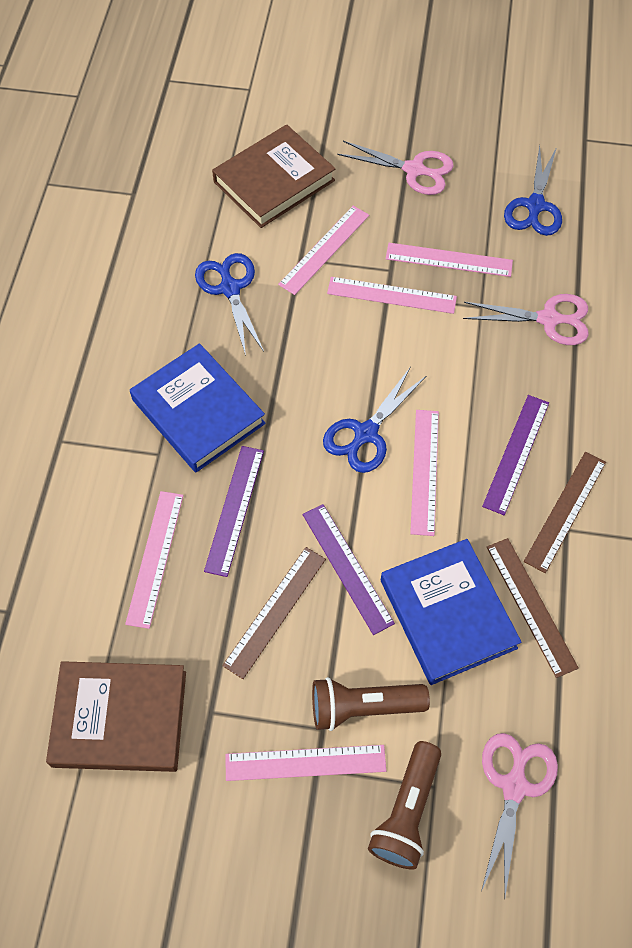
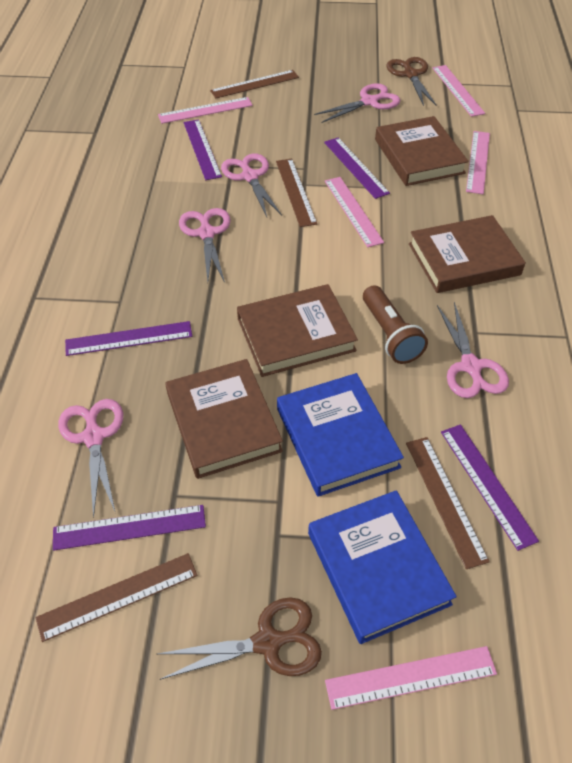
blue scissors: [195,253,264,356] [323,368,426,473] [504,145,562,236] = 3 -> none = 0
brown book: [46,661,186,772] [212,125,335,228] = 2 -> [165,359,283,479] [237,284,358,377] [375,116,469,186] [409,215,526,293] = 4
brown flashlight: [312,677,430,731] [368,741,441,870] = 2 -> [363,285,428,364] = 1
brown ruler: [222,547,326,679] [487,538,579,678] [524,451,606,573] = 3 -> [36,553,197,642] [210,70,299,98] [276,159,317,227] [406,437,490,569] = 4
brown scissors: none = 0 -> [158,597,322,680] [386,57,437,106] = 2
pink ruler: [125,491,183,629] [225,745,386,781] [278,206,369,295] [327,277,457,314] [386,243,513,277] [410,410,439,536] = 6 -> [158,97,253,124] [325,177,384,247] [325,646,497,710] [432,65,485,117] [466,131,490,194] = 5
pink scissors: [337,141,454,195] [463,294,589,345] [481,733,558,897] = 3 -> [58,399,123,518] [179,208,230,283] [221,153,282,217] [314,83,400,123] [437,302,509,398] = 5
purple ruler: [204,446,264,577] [302,504,395,635] [482,395,549,515] = 3 -> [53,505,206,551] [65,321,192,356] [183,119,222,180] [324,138,390,199] [441,424,539,551] = 5

